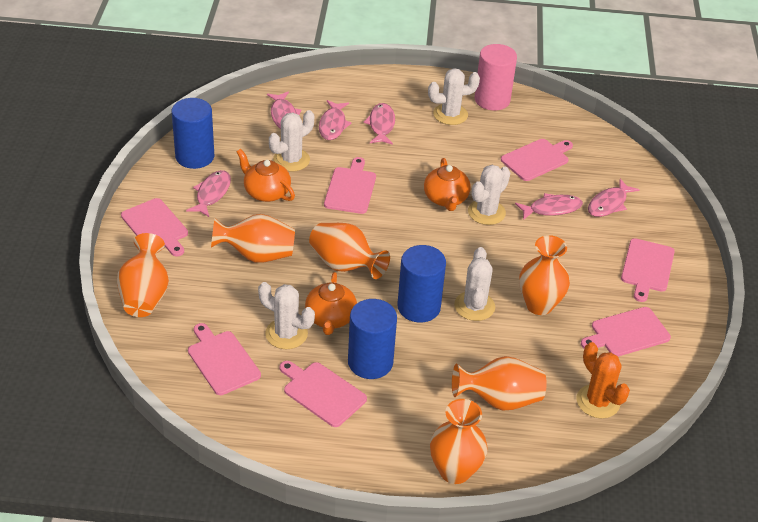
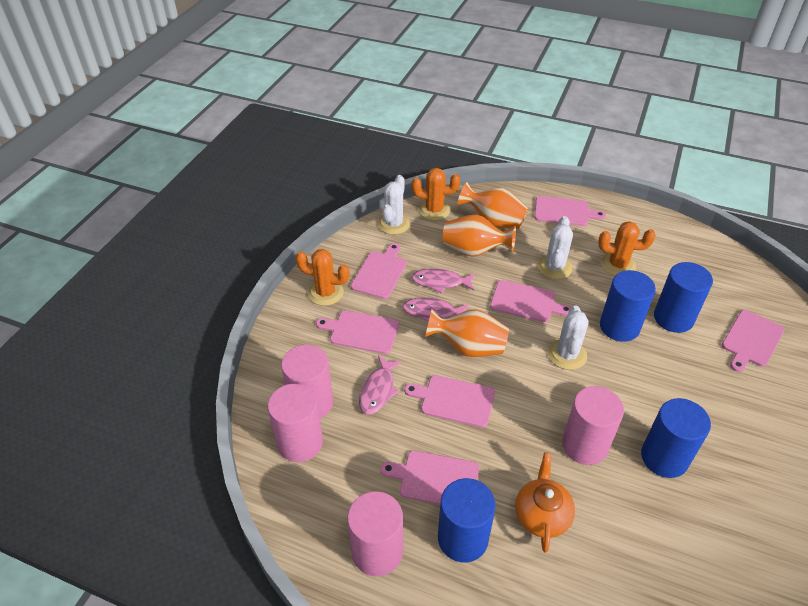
blue cylinder: [172,98,214,169] [348,299,397,379] [397,245,446,322] = 3 -> [438,478,496,563] [600,270,656,342] [641,398,711,478] [654,262,713,333] = 4
orange cactus: [577,342,630,419] = 1 -> [295,249,350,306] [412,168,460,220] [598,221,655,276] = 3
orange teapot: [237,149,295,202] [305,272,357,335] [424,158,471,211] = 3 -> [515,452,575,552] = 1
orange vase: [117,233,169,317] [211,214,295,263] [309,223,390,279] [430,399,488,484] [452,356,547,410] [519,235,570,315] = 6 -> [425,309,509,357] [443,215,516,257] [458,182,528,229] = 3
pink cylinder: [474,44,517,111] = 1 -> [268,383,323,462] [281,345,333,419] [347,491,403,576] [562,386,624,465] = 4
pink fish: [186,170,231,217] [267,91,302,129] [319,100,352,140] [364,103,395,145] [515,193,583,220] [588,179,639,217] = 6 -> [359,355,402,415] [402,297,469,322] [411,269,475,293] = 3
white cactus: [258,282,315,349] [269,110,314,172] [428,68,480,125] [454,247,495,321] [468,165,510,225] = 5 -> [378,175,410,235] [538,216,573,279] [548,306,589,370] = 3

